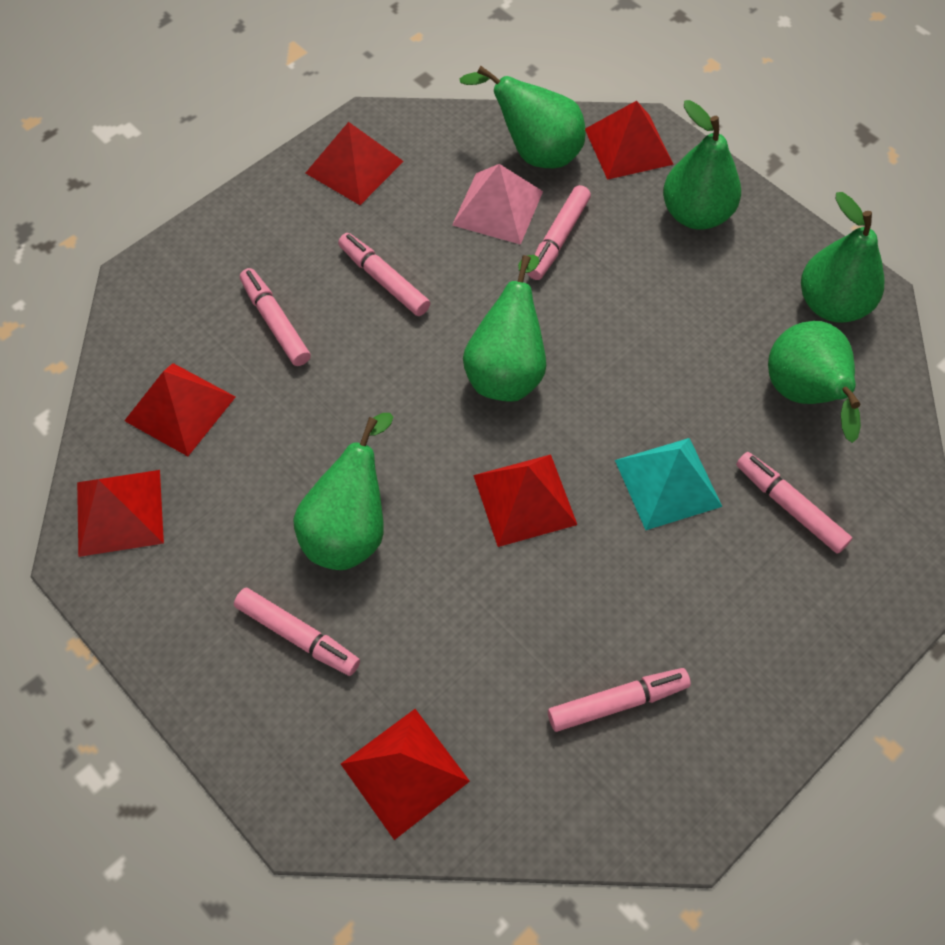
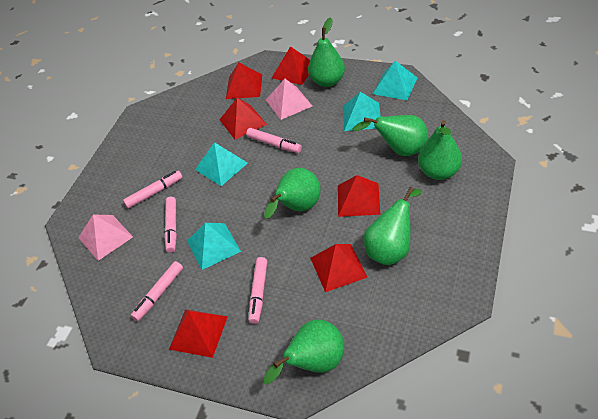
pink marker: [234,588,360,676] [240,268,311,366] [338,233,430,316] [527,185,591,280] [548,668,691,732] [736,452,852,554] = 6 -> [123,171,182,209] [131,261,183,321] [164,197,177,253] [246,128,302,153] [249,257,267,324] = 5
pink pyramid: [452,164,543,245] = 1 -> [78,215,133,261] [266,79,312,120] = 2
turquoise pyramid: [615,438,722,530] = 1 -> [187,223,241,270] [195,142,248,186] [343,92,381,131] [373,61,417,100] = 4

